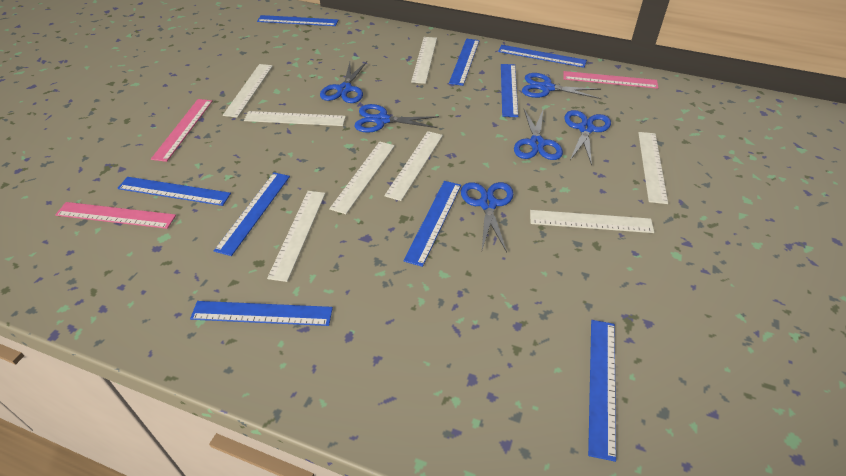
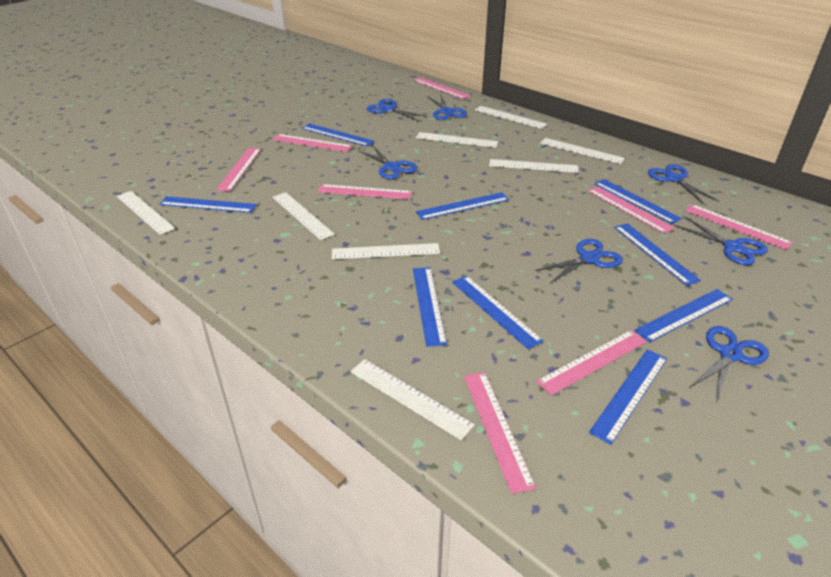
blue scissors: [320,62,367,103] [354,104,439,133] [461,182,513,252] [514,109,563,160] [522,73,601,99] [564,110,611,166] = 6 -> [358,145,417,179] [367,99,427,121] [427,95,467,120] [535,239,623,283] [648,164,719,203] [674,217,768,265] [689,326,769,403] = 7
pink ruler: [55,202,176,229] [151,99,212,162] [563,71,658,89] = 3 -> [216,148,261,191] [272,134,352,152] [318,184,412,199] [413,77,471,99] [464,372,536,494] [536,330,647,396] [588,186,675,234] [685,204,793,250] = 8

